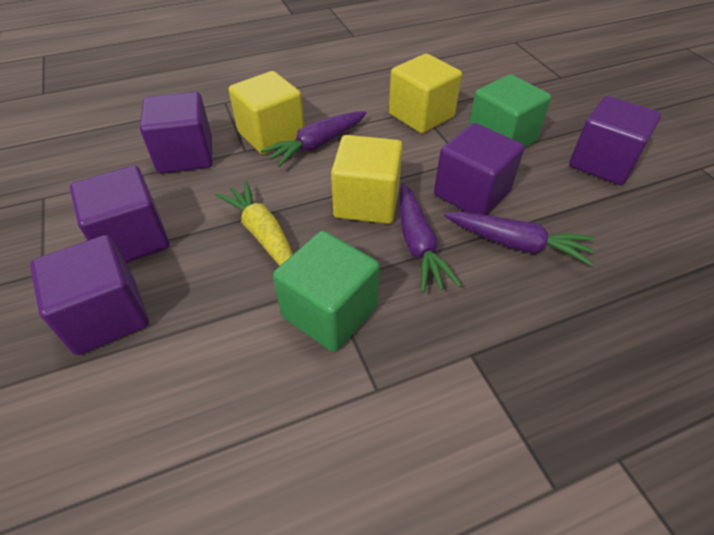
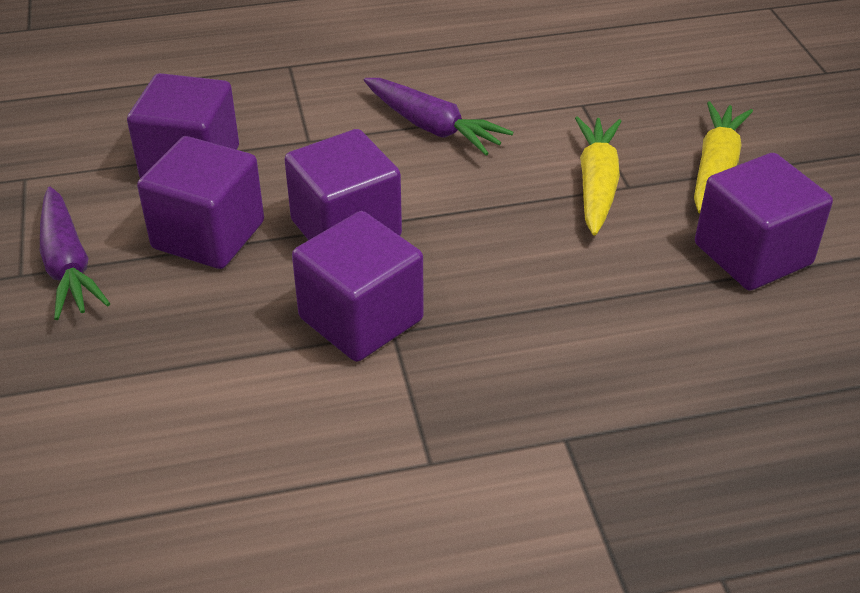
green cube: [273,231,380,352] [468,74,551,148] = 2 -> none = 0
purple carrot: [261,111,366,167] [400,184,462,293] [444,211,595,266] = 3 -> [40,187,110,320] [364,78,514,155] = 2
yellow carrot: [215,181,293,266] = 1 -> [575,116,621,236] [694,101,753,214] = 2
yellow cube: [229,71,304,154] [331,135,403,224] [389,54,462,133] = 3 -> none = 0

